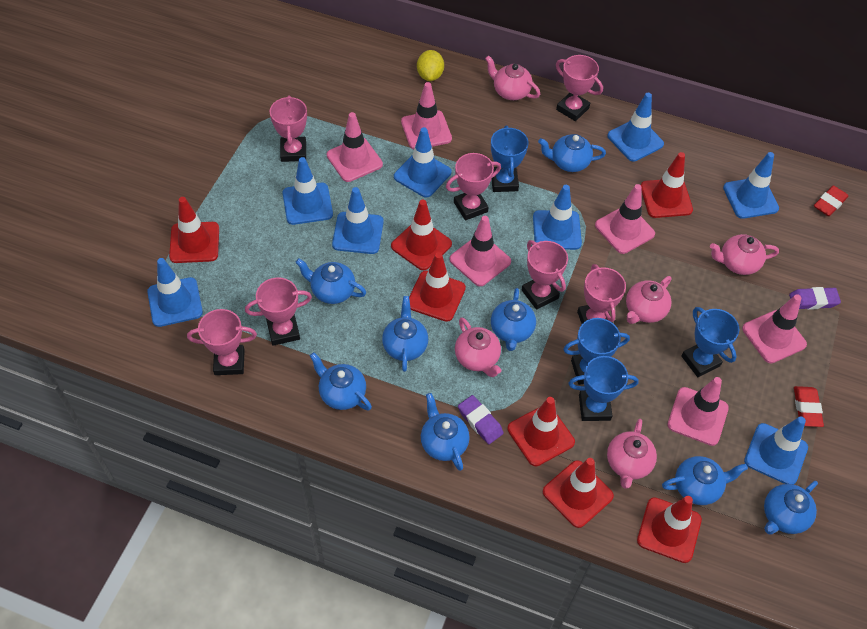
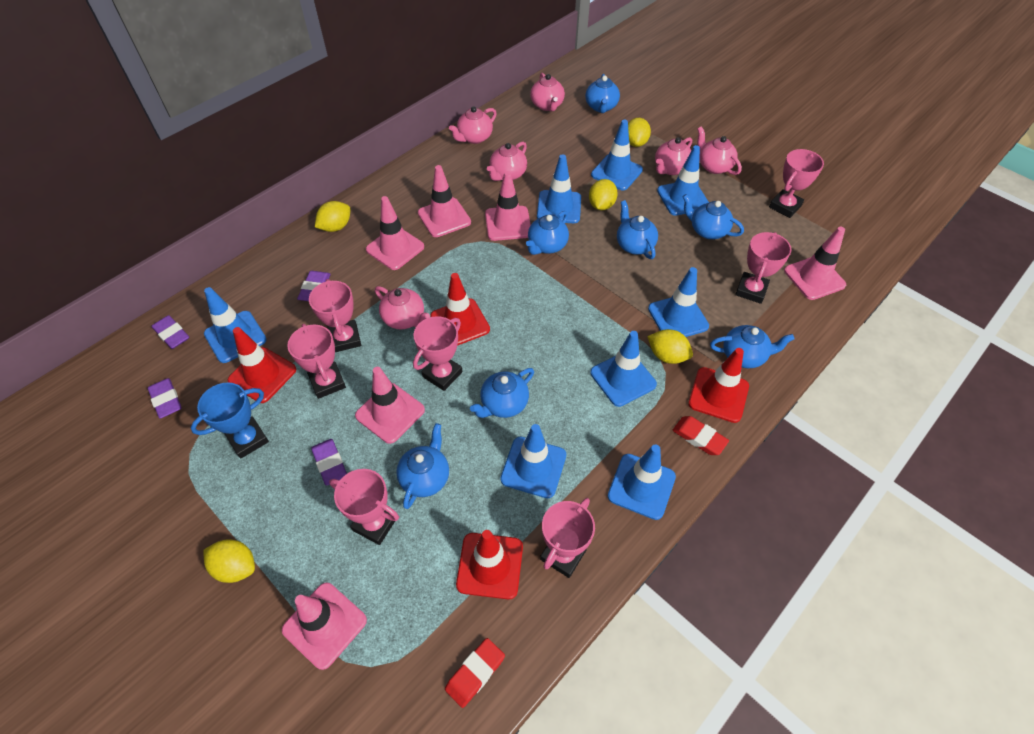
blue teapot: [295,258,366,304] [310,352,372,411] [382,296,428,372] [421,393,470,471] [491,288,536,351] [538,134,606,172] [662,456,748,505] [764,481,818,535] = 8 -> [396,423,449,509] [470,368,534,418] [526,211,569,255] [585,74,620,113] [617,200,658,259] [683,194,744,239] [710,325,795,368] = 7
blue trophy: [491,126,528,192] [563,318,630,385] [569,356,639,421] [681,307,739,377] = 4 -> [191,383,269,459] = 1
pink teapot: [455,317,501,377] [485,56,540,100] [607,419,657,489] [626,276,672,324] [710,234,779,275] = 5 -> [375,286,430,329] [449,106,497,144] [487,142,527,181] [530,73,565,111] [655,137,692,175] [697,126,742,175] = 6
purple eraser: [458,395,503,444] [789,287,841,310] = 2 -> [148,378,182,419] [152,315,189,349] [297,271,331,301] [311,439,347,486] = 4
red traffic cone: [169,197,219,263] [391,200,452,270] [409,252,466,322] [507,397,575,466] [543,458,614,528] [637,496,702,563] [641,152,693,218] = 7 -> [228,327,296,403] [430,273,490,346] [456,530,523,599] [688,348,749,423] = 4
yellow lemon: [417,50,444,81] = 1 -> [203,539,255,583] [315,201,350,232] [589,179,618,210] [628,118,651,147] [647,329,693,364] = 5

